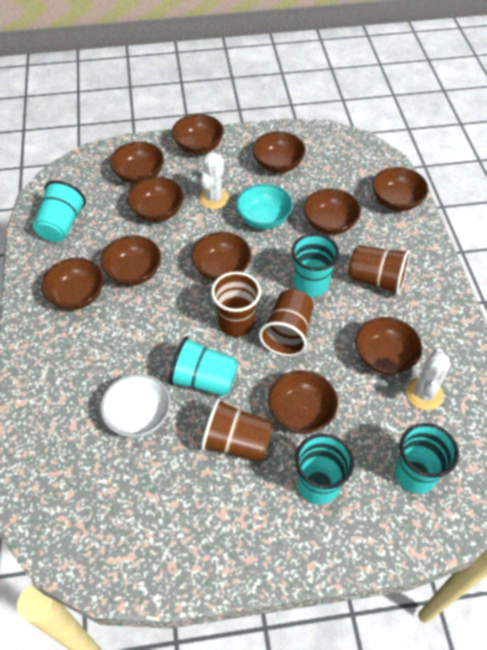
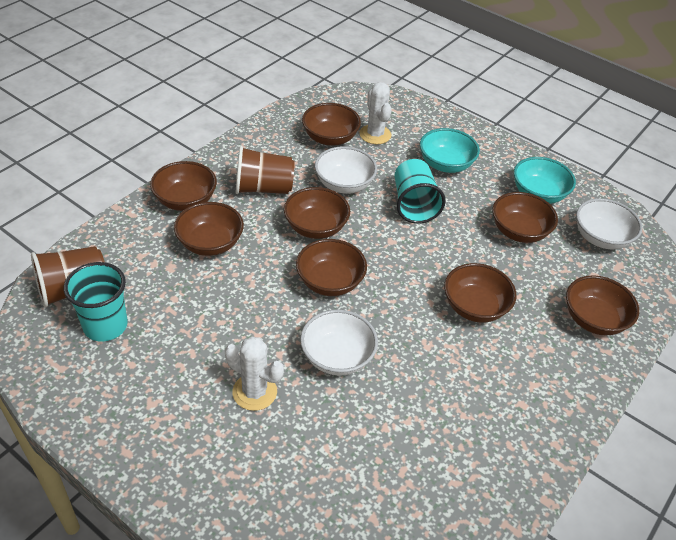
brown bowl: [41,258,104,310] [100,235,161,286] [110,142,164,184] [127,177,184,222] [172,114,224,154] [191,232,252,281] [252,131,306,173] [268,370,338,434] [303,188,361,235] [355,317,422,375] [372,167,429,211] = 11 -> [150,161,217,211] [174,202,244,256] [284,187,350,239] [296,239,367,296] [302,103,361,146] [444,263,517,323] [492,192,558,243] [566,275,639,335] = 8
brown cup: [201,398,274,462] [211,271,261,337] [259,289,314,356] [348,245,410,295] = 4 -> [31,246,105,307] [236,146,295,194] = 2
turquoise bowl: [236,184,293,229] = 1 -> [420,128,480,173] [514,157,576,204] = 2
turquoise cup: [33,181,86,242] [169,336,238,396] [291,234,340,297] [295,433,354,505] [395,423,459,494] = 5 -> [64,262,128,341] [394,159,446,224] = 2
white bowl: [100,374,171,438] = 1 -> [300,309,378,376] [315,146,377,194] [576,198,642,249] = 3

